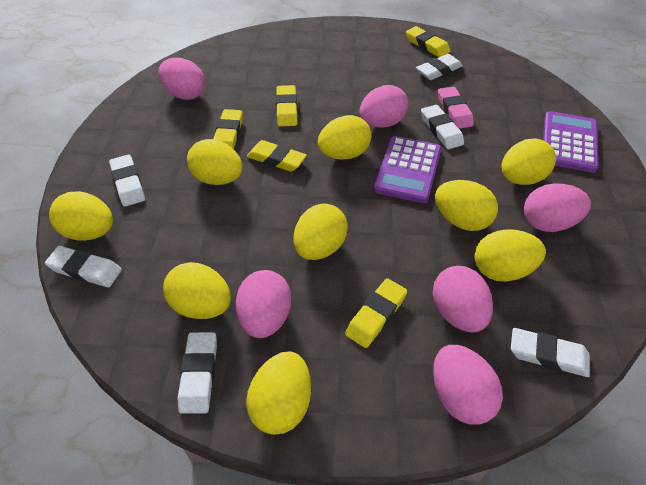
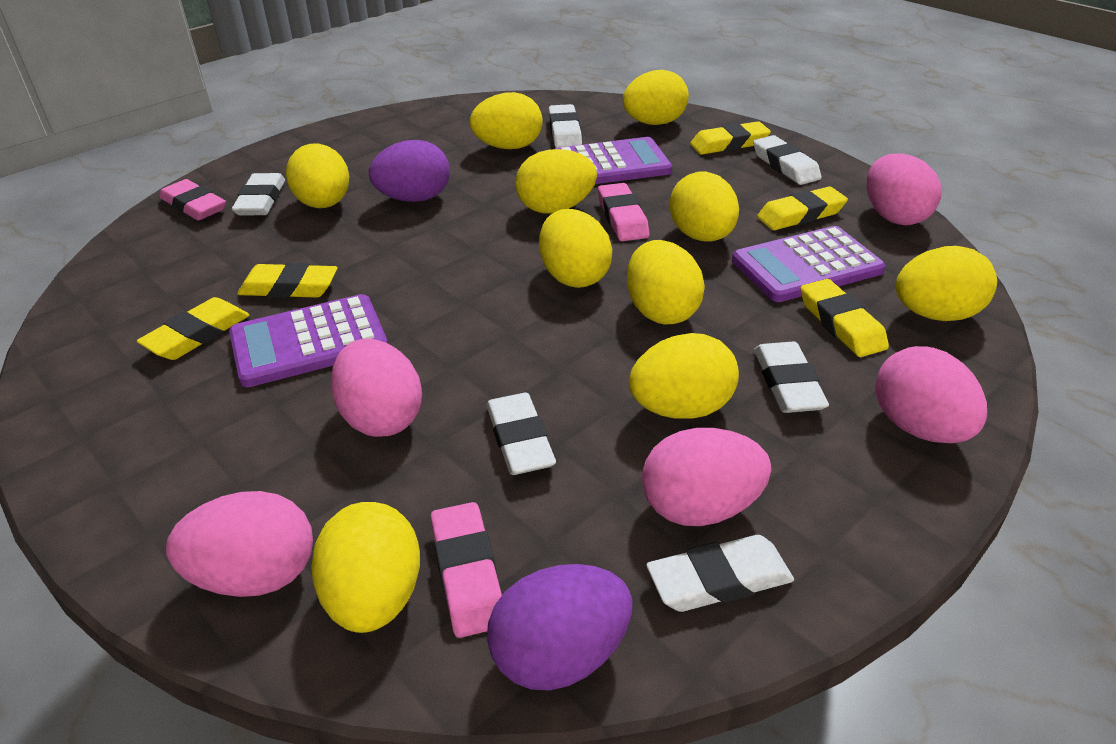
pink egg: [159,58,205,100] [236,270,292,338] [360,85,408,128] [433,266,493,333] [433,345,503,425] [524,183,591,232] = 6 -> [166,491,313,597] [331,338,422,437] [642,428,771,526] [867,154,942,225] [875,346,987,443] = 5
pink eraser: [438,87,474,129] = 1 -> [159,179,226,221] [431,502,502,638] [598,183,649,241] = 3
purple calculator: [374,136,441,203] [543,111,599,173] = 2 -> [229,294,388,387] [555,137,672,184] [732,226,886,302] = 3
purple egg: none = 0 -> [369,140,450,202] [487,564,633,691] = 2
yellow egg: [49,191,113,241] [163,262,231,319] [187,139,243,185] [246,351,311,435] [293,204,348,260] [318,115,371,160] [435,180,498,231] [474,229,546,281] [501,138,556,185] = 9 -> [286,143,349,208] [311,502,420,633] [470,92,543,149] [515,149,597,214] [539,209,613,288] [623,70,689,125] [627,240,705,325] [629,333,739,419] [669,172,739,242] [896,246,997,321] = 10

